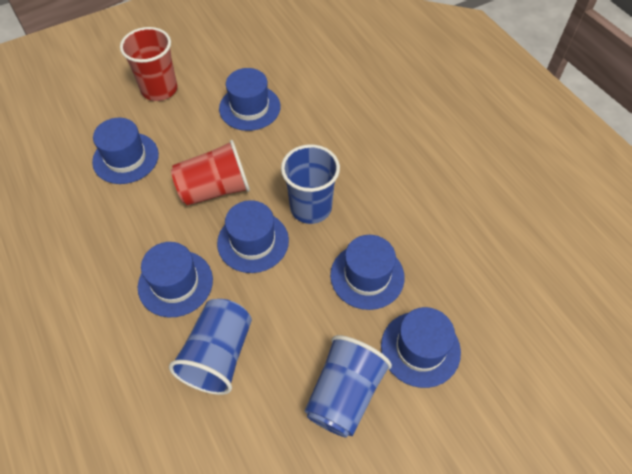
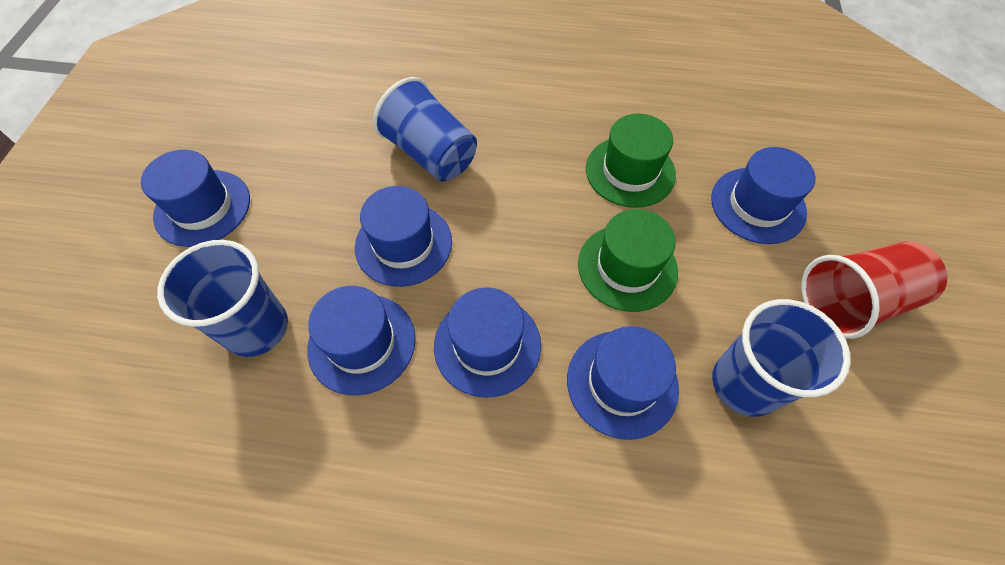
green hat: none = 0 -> [578,209,678,312] [586,114,676,208] = 2
red cup: [120,27,177,101] [171,140,250,206] = 2 -> [801,241,947,339] = 1

